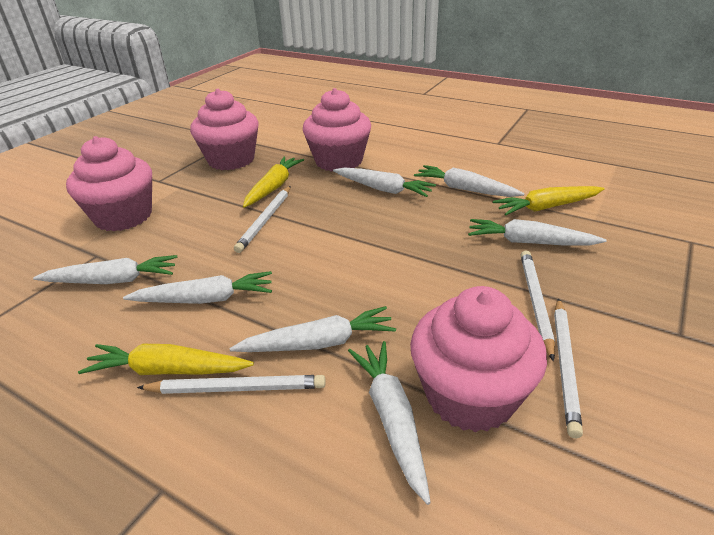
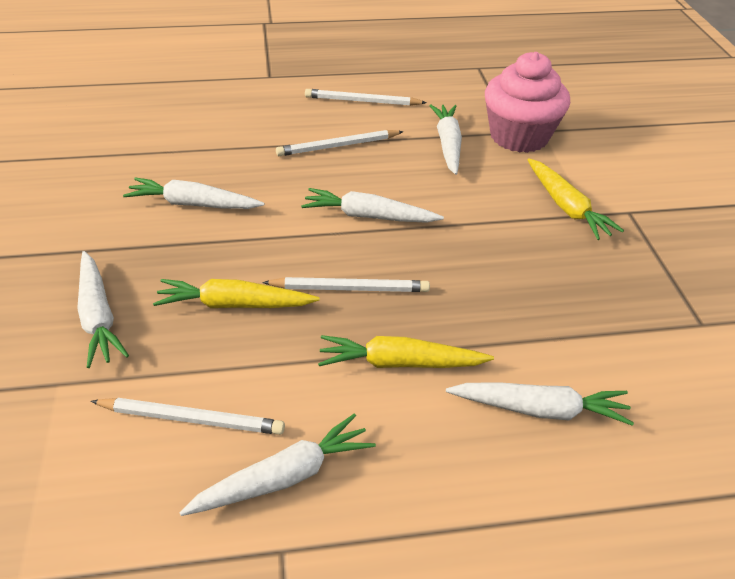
pink cupcake: [66,136,152,231] [190,89,259,170] [303,88,371,171] [410,286,547,432] = 4 -> [485,52,570,153] = 1
white carrot: [33,255,177,284] [123,271,272,304] [229,306,396,352] [333,167,436,197] [348,341,431,505] [414,165,525,197] [468,219,607,245] = 7 -> [77,251,129,368] [123,177,264,209] [180,414,376,516] [301,188,444,223] [429,105,462,175] [446,382,634,426] = 6

